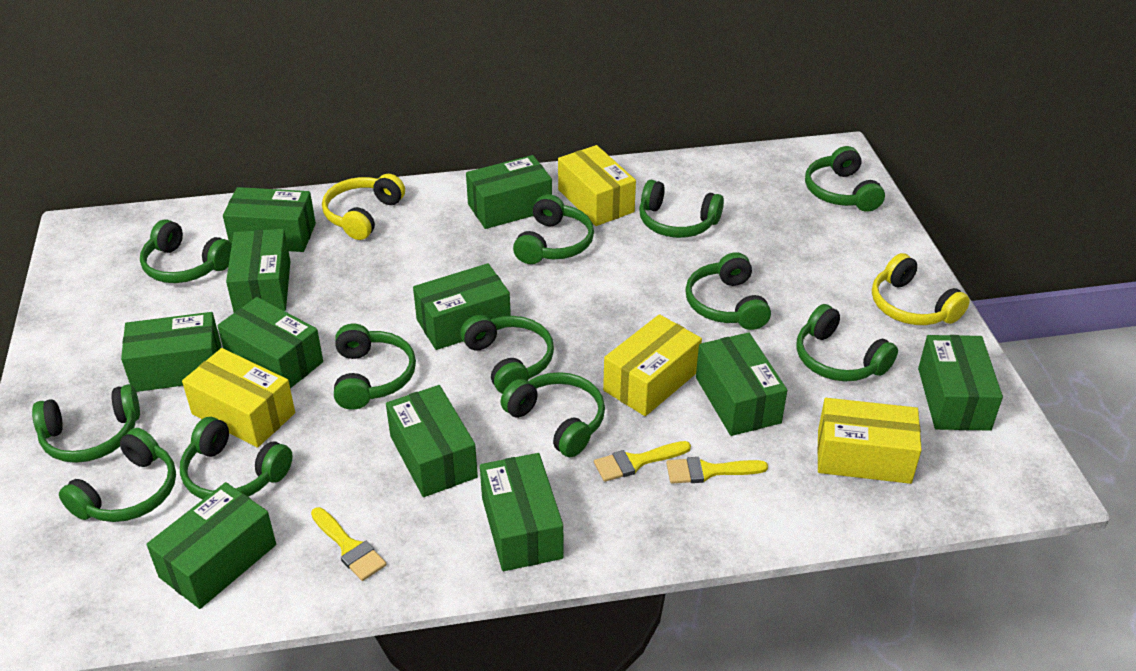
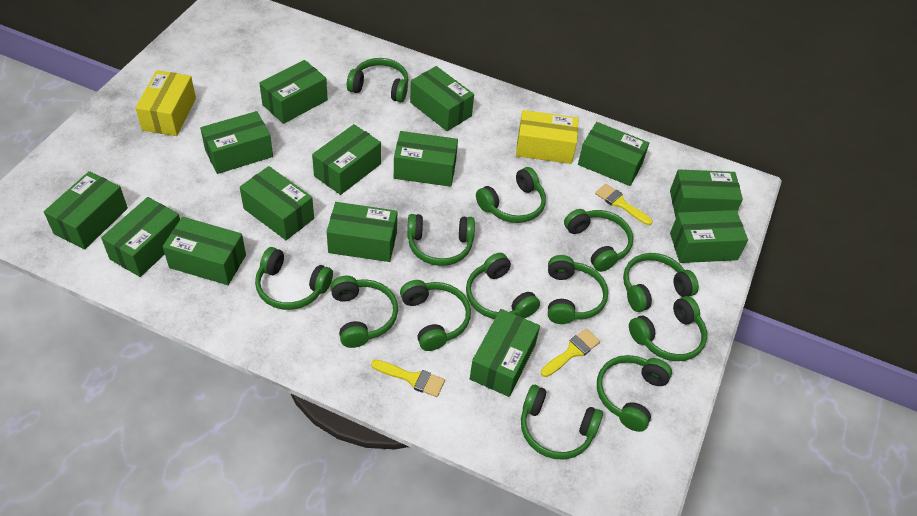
green box: [121,312,221,392] [147,482,276,609] [217,297,323,388] [223,187,316,252] [226,229,290,312] [386,385,478,497] [413,263,511,350] [466,155,552,229] [480,453,563,571] [696,332,787,436] [918,335,1003,431] = 11 -> [44,171,128,249] [101,197,180,277] [163,217,246,285] [200,111,273,174] [240,166,314,240] [259,60,328,124] [312,124,381,195] [327,202,397,262] [394,131,458,187] [410,66,474,131] [470,309,540,397] [578,122,649,186] [670,169,743,218] [670,210,748,263] = 14
green headphones: [32,384,140,463] [59,428,176,522] [140,219,232,283] [180,417,293,499] [334,324,416,410] [460,315,554,394] [500,372,605,457] [513,194,594,264] [639,180,724,238] [685,252,771,330] [796,304,898,381] [805,146,885,212] = 12 -> [255,247,333,310] [330,276,398,348] [347,58,409,102] [400,280,471,351] [407,214,475,266] [466,253,540,319] [476,167,546,223] [521,385,603,459] [548,255,608,324] [564,209,633,272] [597,355,672,432] [623,253,699,312] [629,296,707,361] = 13
yellow box: [182,348,295,448] [558,145,636,226] [603,314,702,416] [817,398,922,484] = 4 -> [135,70,196,136] [516,110,579,164] = 2
yellow headphones: [322,174,405,240] [872,253,970,325] = 2 -> none = 0

